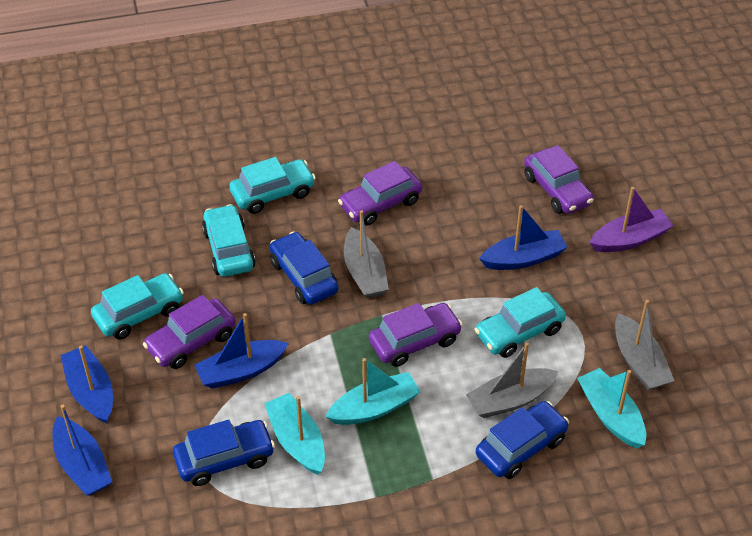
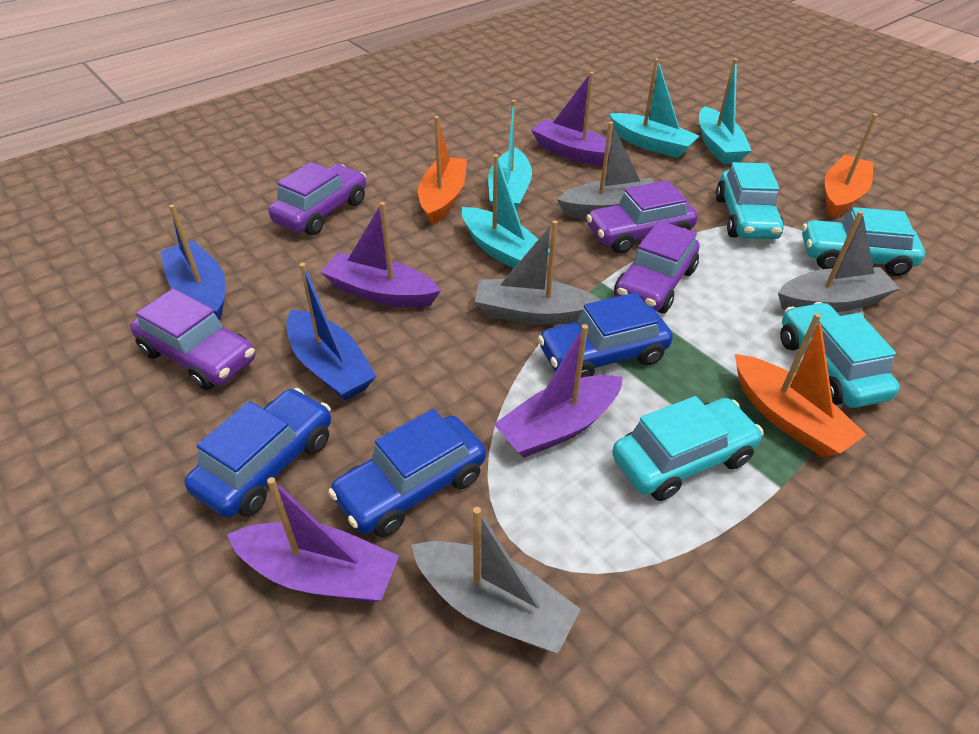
blue boat: [52,405,112,496] [60,345,113,424] [194,313,289,389] [479,205,568,270] = 4 -> [160,204,225,321] [287,263,376,400] = 2
grey boat: [344,210,389,298] [466,342,559,418] [615,300,674,390] = 3 -> [411,507,581,654] [475,220,601,325] [557,122,655,218] [778,211,900,313] = 4
orange boat: none = 0 -> [418,116,467,225] [735,313,867,457] [824,114,878,218] = 3
purple boat: [590,187,674,252] = 1 -> [227,477,399,603] [321,202,441,308] [494,324,623,458] [531,72,611,166] = 4
turquoise boat: [264,393,325,475] [325,358,421,425] [577,368,646,448] = 3 -> [462,154,550,269] [488,100,532,210] [609,58,699,158] [699,58,752,164] = 4

